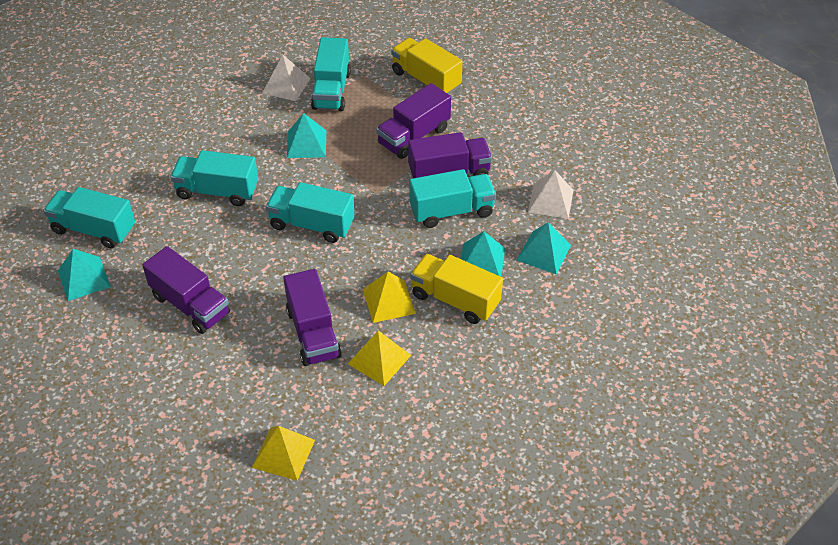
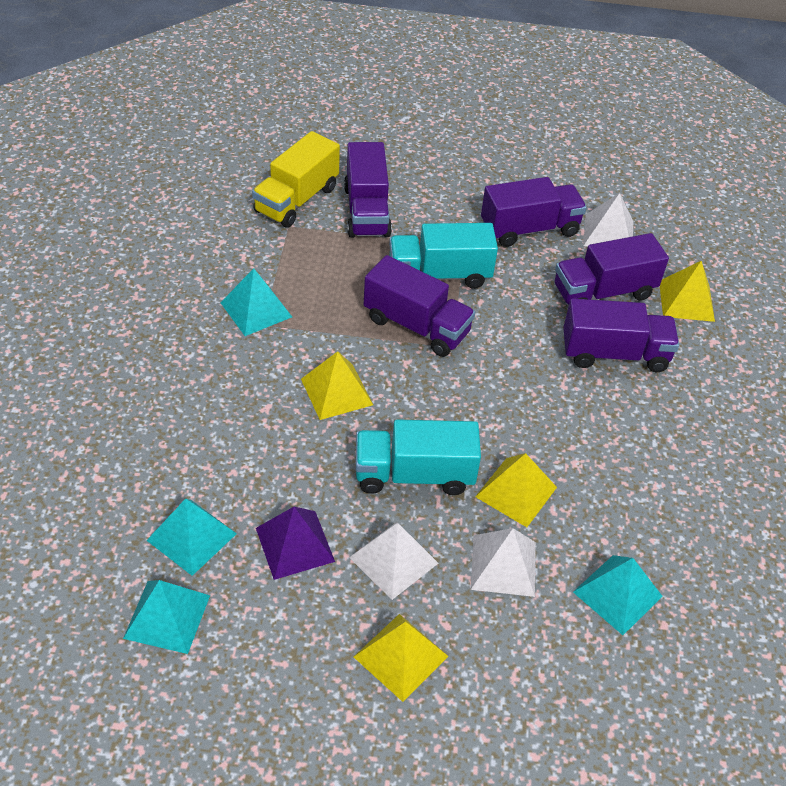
purple pyramid: none = 0 -> [256,507,335,580] = 1
purple truck: [142,246,230,334] [283,269,342,366] [376,83,451,159] [408,132,492,178] = 4 -> [344,142,392,238] [364,255,475,357] [481,177,587,247] [555,233,669,305] [563,299,679,372] = 5
turquoise truck: [43,187,135,249] [170,150,258,206] [266,182,355,243] [311,37,351,111] [409,169,496,228] = 5 -> [356,420,481,495] [389,223,498,289] = 2
white pyramid: [262,55,311,101] [528,170,574,219] = 2 -> [349,523,438,600] [471,528,536,597] [583,193,633,247] = 3
yellow pyramid: [252,426,315,481] [348,331,411,386] [363,272,416,323] = 3 -> [301,351,373,420] [354,614,449,702] [475,453,557,527] [660,261,715,322] = 4
yellow truck: [391,38,463,94] [410,254,503,324] = 2 -> [252,131,340,227] = 1

